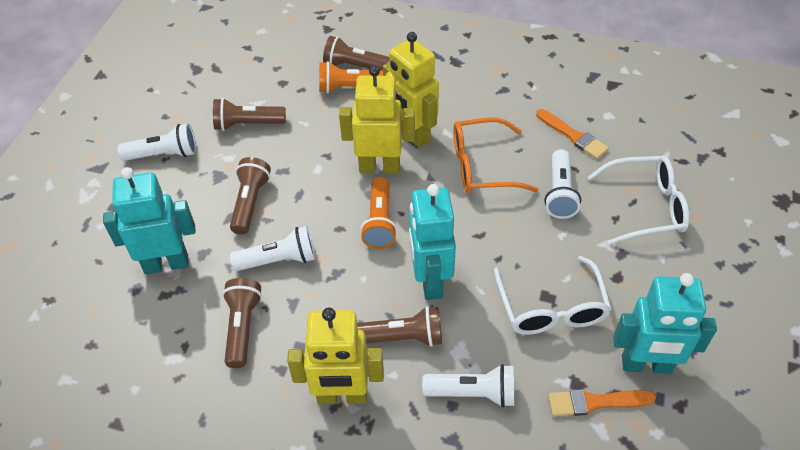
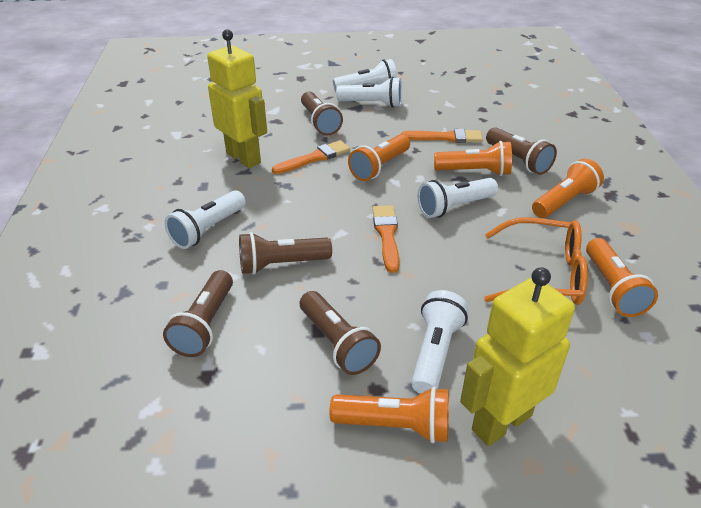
orange brush: [536,109,609,159] [548,389,656,416] = 2 -> [272,140,350,174] [372,205,400,273] [401,129,483,143] = 3
orange flashlight: [319,61,383,93] [360,177,397,249] = 2 -> [330,387,449,443] [348,134,410,181] [434,141,512,176] [532,158,604,218] [586,238,658,317] = 5
turquoise robot: [103,167,196,274] [409,184,456,300] [613,273,717,374] = 3 -> none = 0
white flashlight: [118,124,196,161] [230,226,315,271] [422,364,514,407] [544,149,581,219] = 4 -> [164,190,246,249] [333,59,397,92] [336,77,402,108] [411,290,468,394] [418,178,498,218] = 5
white glasses: [494,256,611,335] [587,155,690,245] = 2 -> none = 0
yellow robot: [287,307,384,404] [339,66,415,173] [383,32,439,148] = 3 -> [207,29,267,168] [460,267,575,446] = 2

